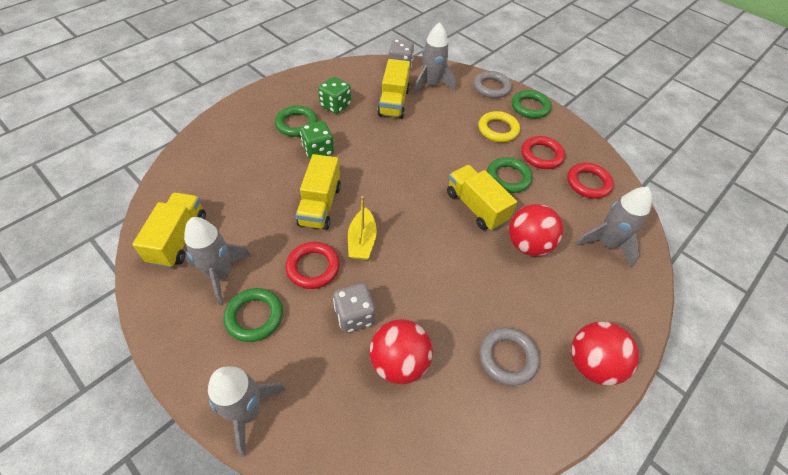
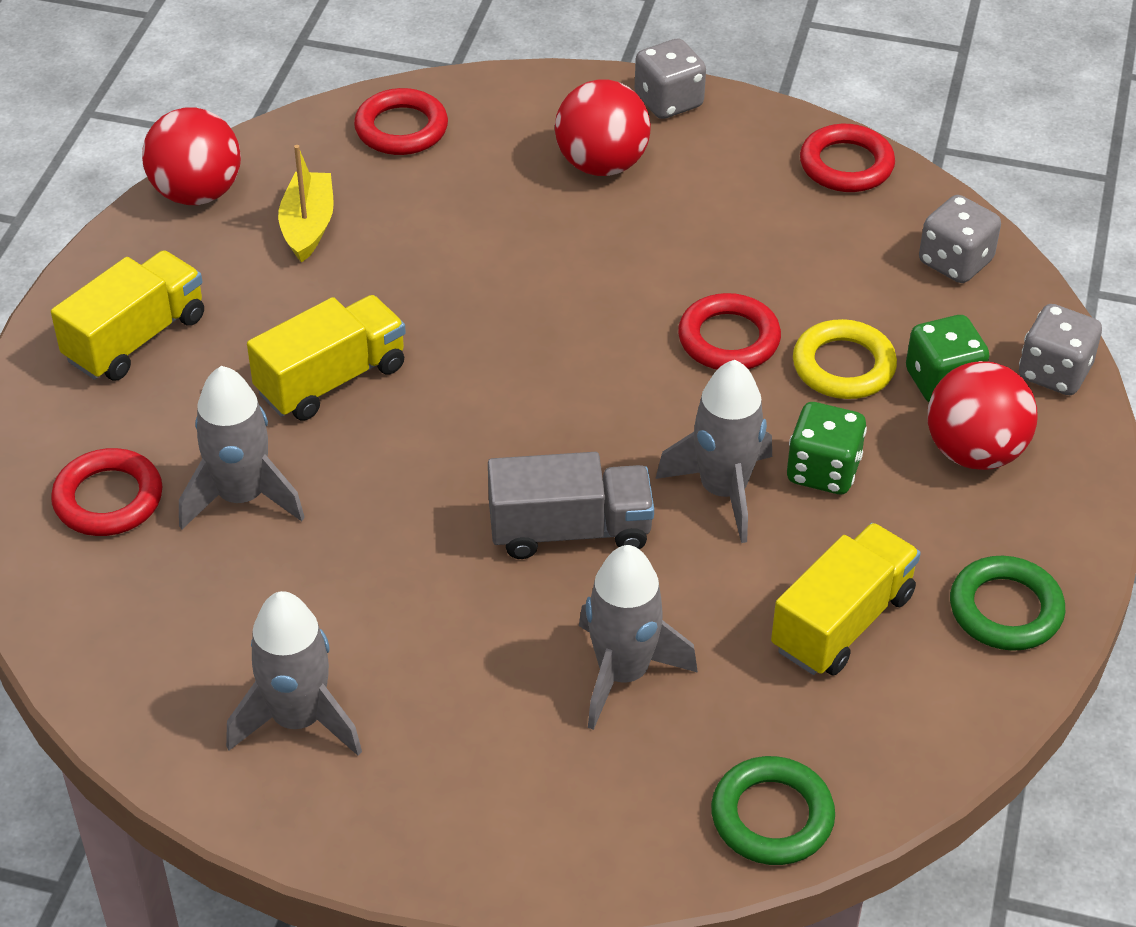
green ring: [224,288,283,342] [275,106,318,137] [487,157,532,193] [511,90,551,119] = 4 -> [711,756,835,865] [950,556,1065,651] = 2
grey dice: [333,283,375,333] [389,39,414,71] = 2 -> [635,39,706,119] [919,195,1001,283] [1019,304,1102,395] = 3
grey ring: [474,71,512,98] [479,327,539,386] = 2 -> none = 0
grey truck: none = 0 -> [488,452,654,559] = 1
red ring: [285,242,340,289] [521,136,565,169] [567,163,614,199] = 3 -> [51,448,163,536] [354,88,448,155] [678,293,781,370] [800,124,895,192] = 4
yellow truck: [132,192,206,268] [296,154,341,230] [377,59,410,119] [447,165,517,231] = 4 -> [51,250,204,381] [247,295,406,421] [771,523,921,676] = 3

